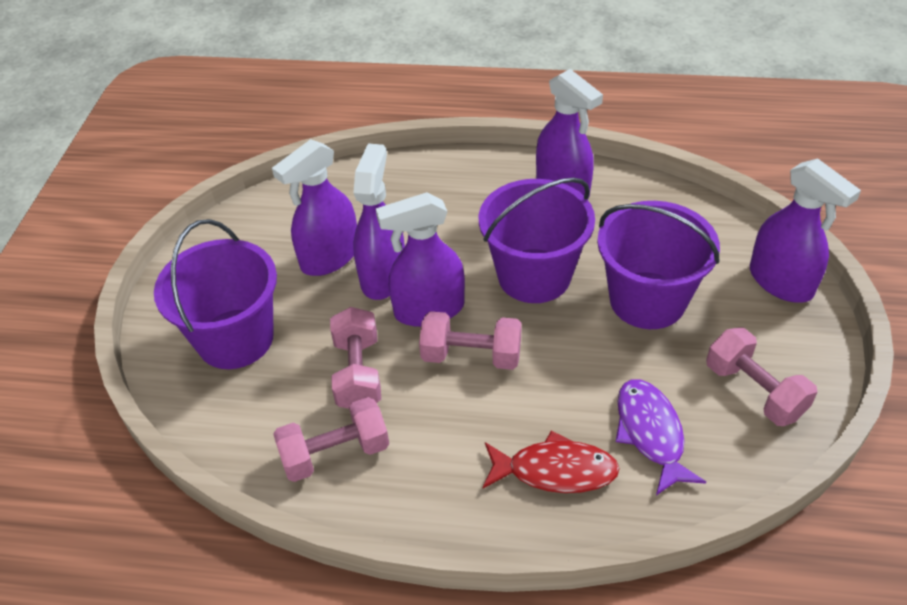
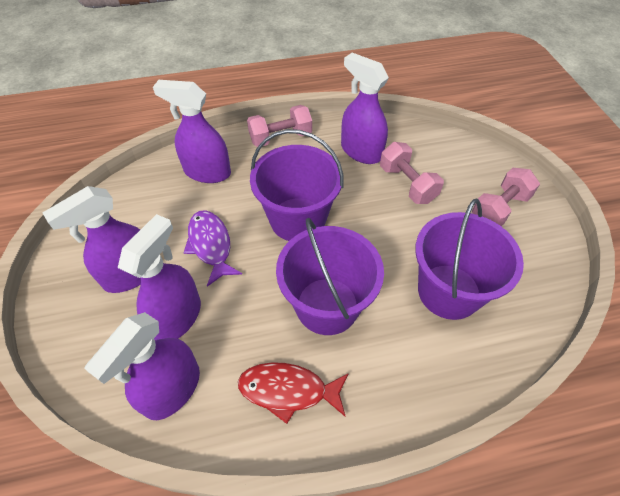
pink dumbbell: [273,397,389,482] [330,307,381,409] [419,311,522,370] [706,328,818,426] = 4 -> [247,105,312,147] [380,142,444,204] [472,168,540,226] = 3

